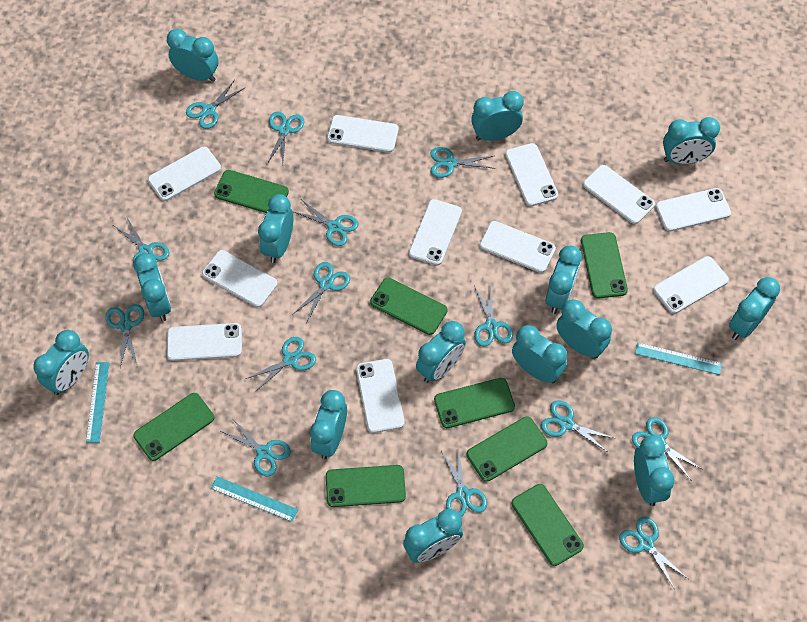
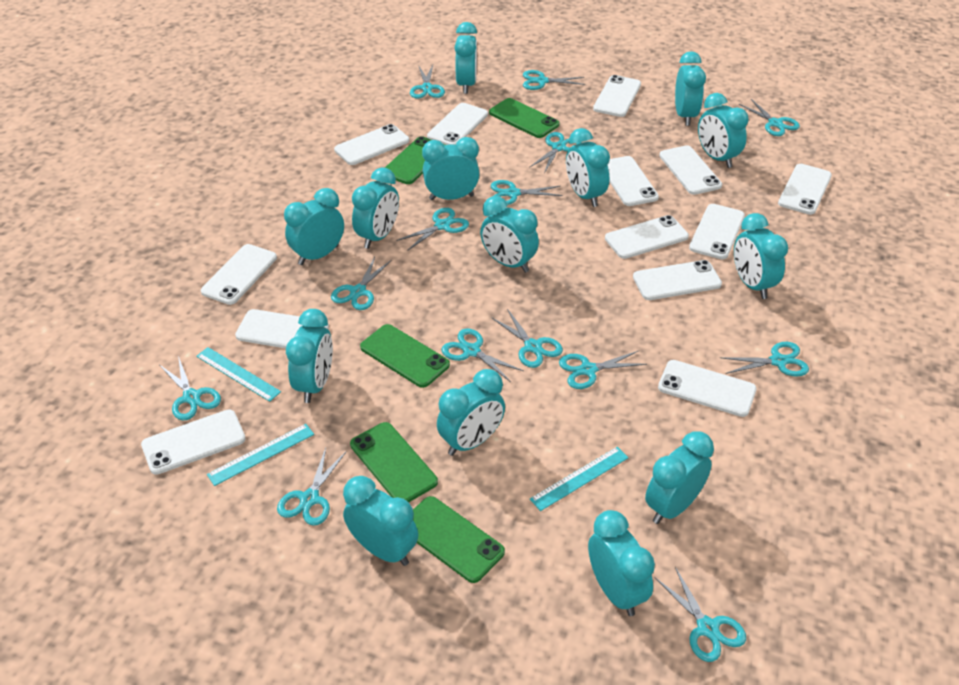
green phone: [133,393,214,461] [214,170,289,213] [326,465,406,507] [370,278,447,335] [434,378,515,428] [467,416,548,482] [512,484,584,566] [581,232,628,299] = 8 -> [350,422,438,502] [360,324,450,388] [385,136,445,184] [413,496,505,583] [489,98,560,138] = 5
white phone: [148,147,221,201] [167,323,242,361] [202,250,278,307] [327,115,398,153] [356,359,405,433] [409,199,462,265] [479,221,556,273] [505,143,558,206] [583,165,655,224] [653,256,729,314] [656,188,731,231] = 11 -> [141,409,246,475] [201,244,277,305] [235,309,329,348] [334,124,409,165] [427,103,488,145] [593,75,641,117] [605,215,689,259] [608,156,659,206] [633,260,722,300] [658,360,757,417] [659,145,722,195] [689,204,745,260] [778,164,832,215] = 13

